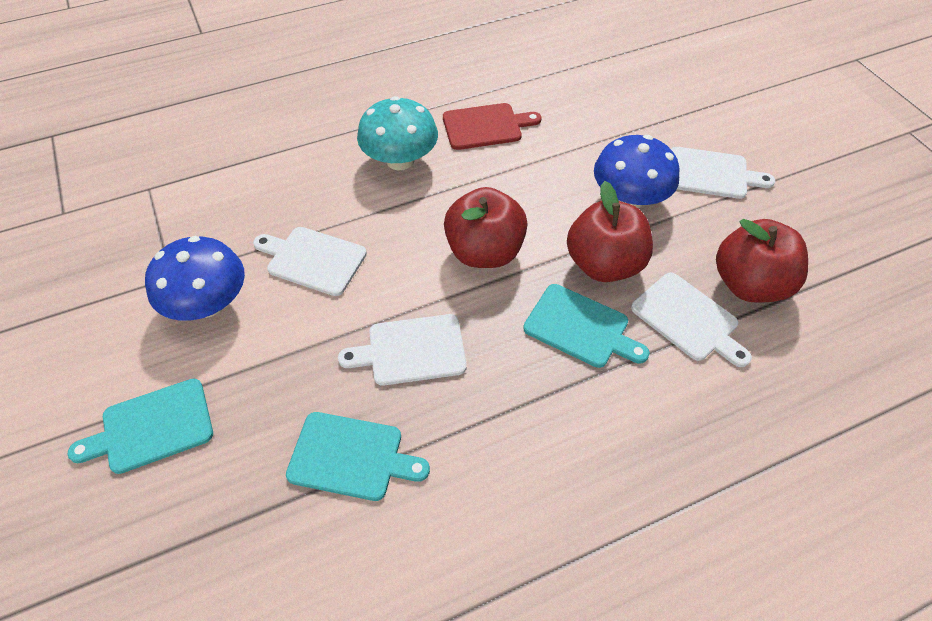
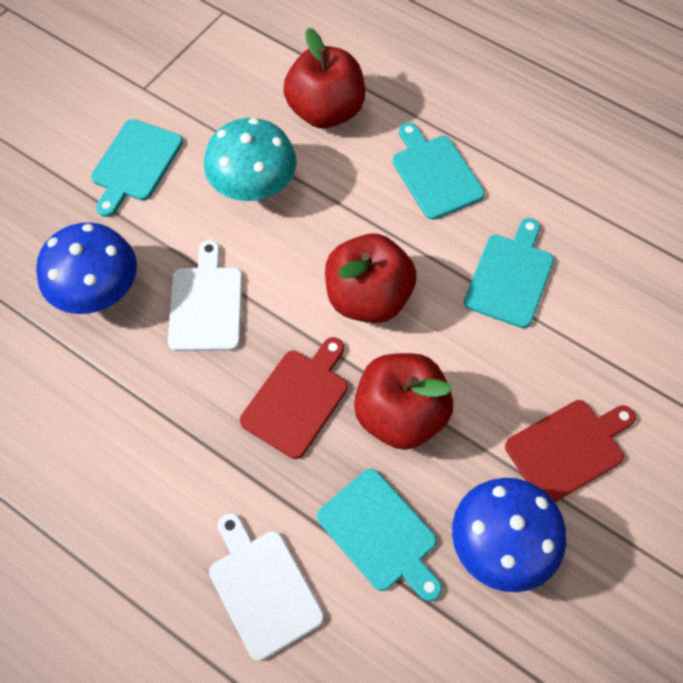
red cutting board: [443,103,542,150] = 1 -> [240,337,348,459] [505,400,636,502] = 2
turquoise cutting board: [68,378,213,474] [286,412,430,501] [523,284,650,368] = 3 -> [91,119,183,217] [317,469,442,601] [392,122,485,220] [464,218,554,328] = 4
white cutting board: [253,227,367,296] [338,314,467,386] [631,273,752,367] [671,147,775,199] = 4 -> [168,240,243,351] [209,513,324,661] = 2

